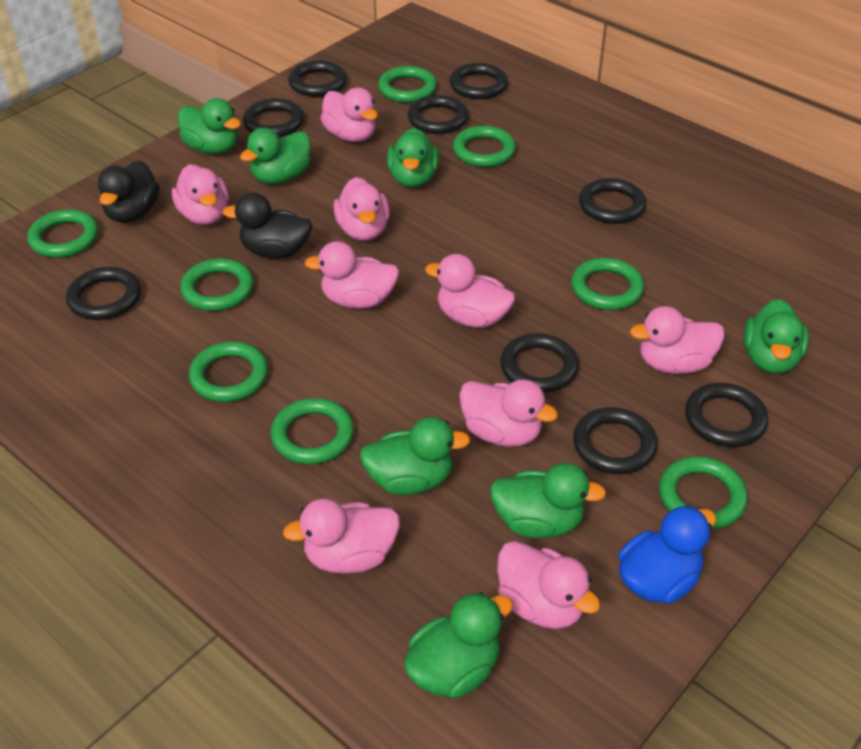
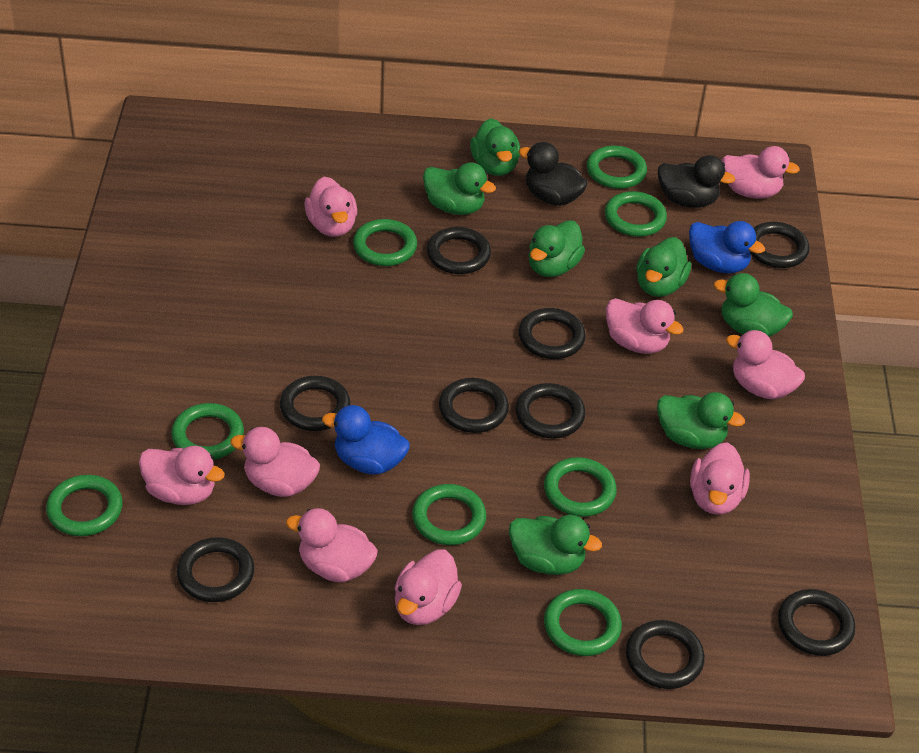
blue duck: [618,505,716,604] = 1 -> [322,405,410,475] [689,221,765,273] = 2

